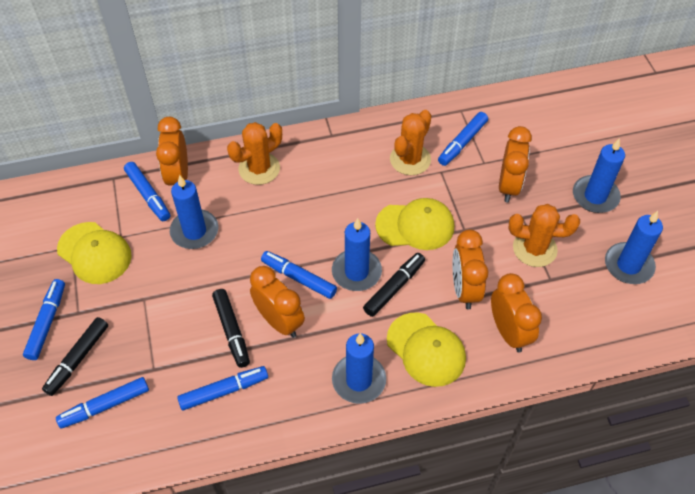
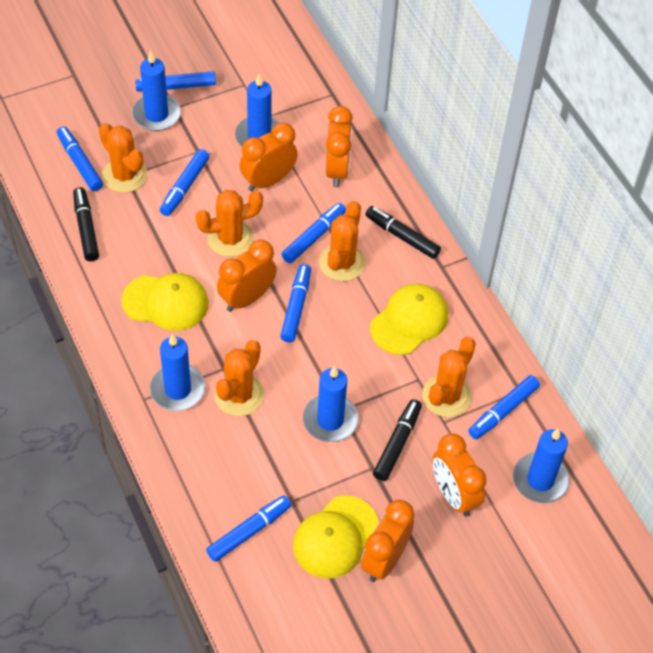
blue marker: [23,279,65,360] [56,377,149,429] [124,162,170,221] [177,366,268,411] [261,251,337,299] [438,112,488,166] = 6 -> [57,127,103,191] [135,71,216,91] [160,149,210,216] [206,495,291,562] [280,264,311,342] [281,203,346,263] [468,375,540,439] = 7
orange cactus: [227,122,282,185] [390,110,432,175] [509,204,580,267] = 3 -> [99,123,147,193] [196,190,263,257] [214,340,264,416] [319,201,366,281] [422,337,476,417] = 5

